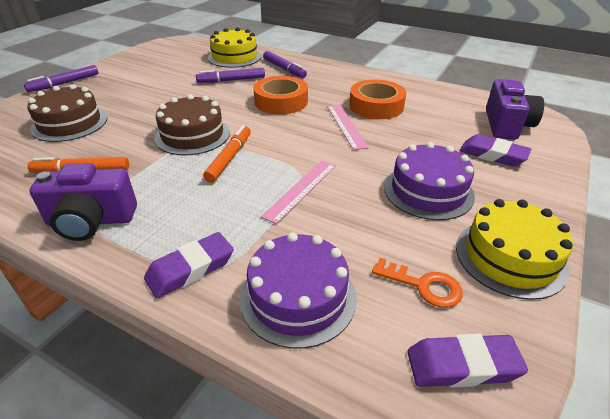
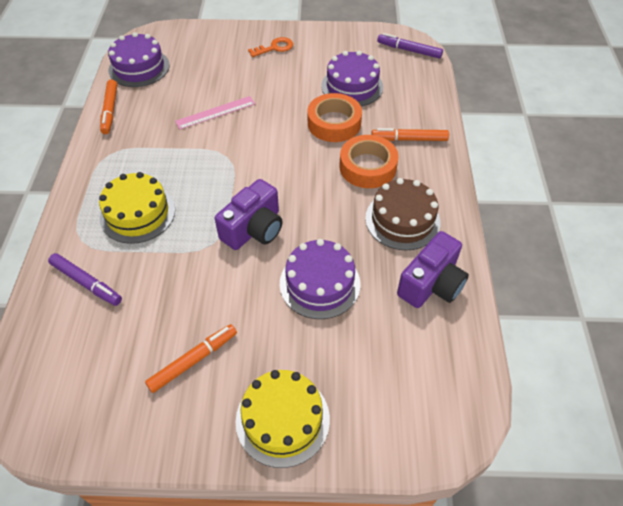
brown cake: [27,84,107,142] [154,94,230,156] = 2 -> [365,178,441,250] = 1
orange marker: [28,157,129,173] [203,125,251,183] = 2 -> [100,79,117,134] [145,324,237,393] [371,128,449,141] = 3
pink ruler: [261,160,336,224] [327,105,369,150] = 2 -> [175,96,255,129] = 1
purple cake: [240,232,356,349] [384,142,475,220] = 2 -> [108,32,170,87] [280,239,361,319] [321,51,383,106] = 3
purple eraser: [144,232,234,298] [407,333,528,388] [459,134,531,166] = 3 -> none = 0
purple marker: [24,65,98,92] [196,68,265,83] [263,51,307,78] = 3 -> [48,253,122,306] [377,33,443,59] = 2

